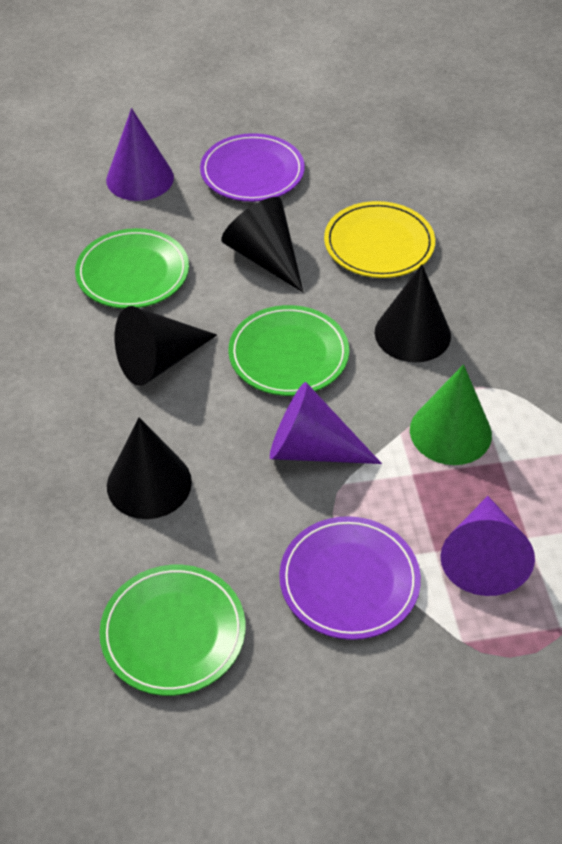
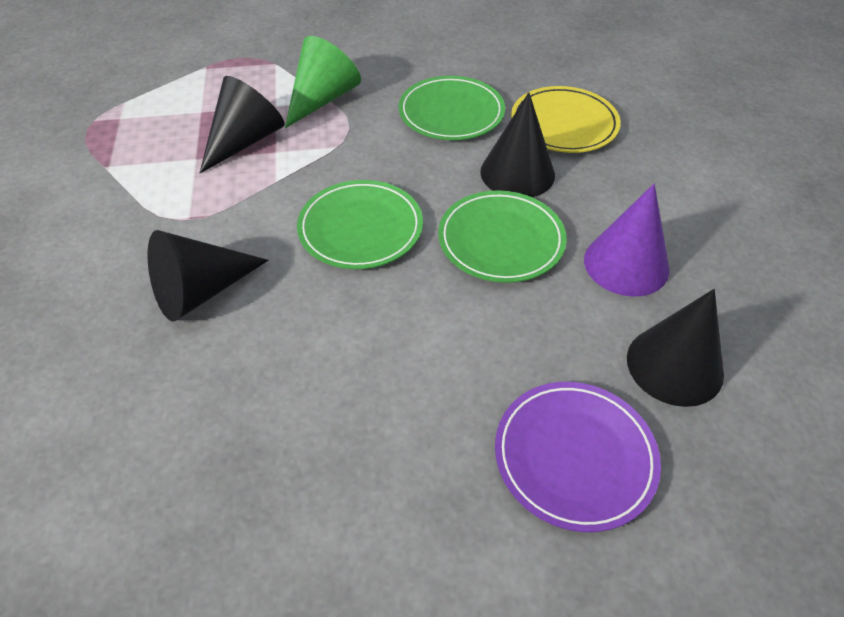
purple cone: [106,108,174,201] [270,382,382,464] [440,496,535,596] = 3 -> [584,184,669,297] = 1
purple plate: [200,133,305,202] [279,516,421,640] = 2 -> [495,382,661,532] = 1

